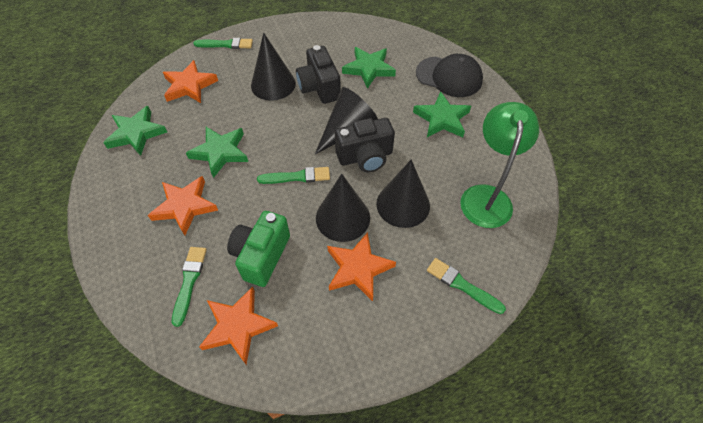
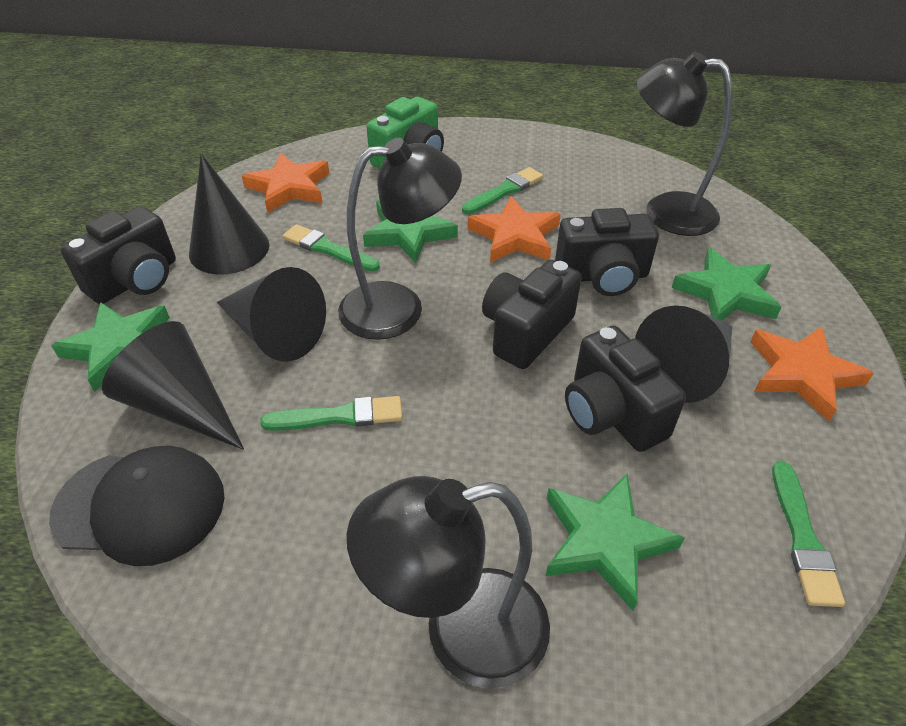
black camera: [296,45,341,104] [335,118,395,172] = 2 -> [60,206,176,304] [482,260,582,369] [555,208,659,296] [565,326,686,452] = 4
black lamp: none = 0 -> [338,138,462,340] [347,476,550,689] [636,51,733,236] = 3
green lamp: [460,102,539,228] = 1 -> none = 0
orange star: [148,176,218,235] [163,60,218,103] [199,287,278,365] [327,232,396,301] = 4 -> [242,153,329,213] [468,196,561,262] [750,326,874,421] = 3

